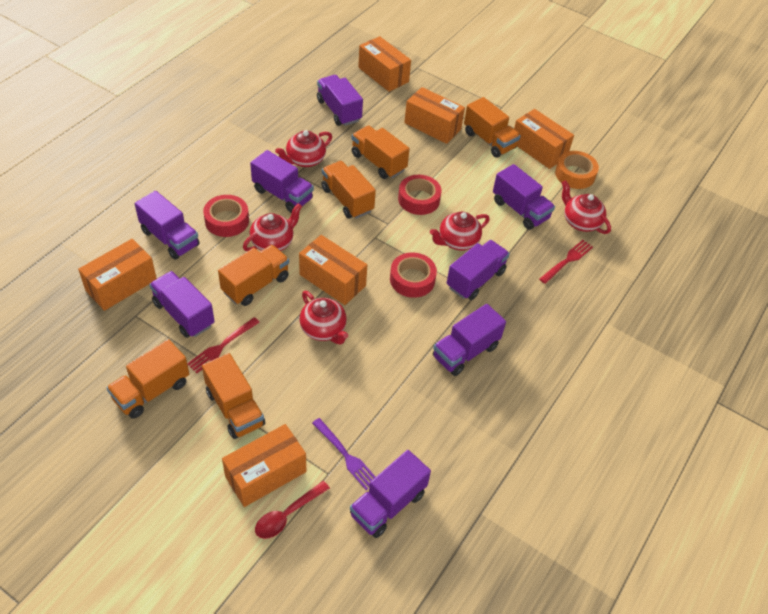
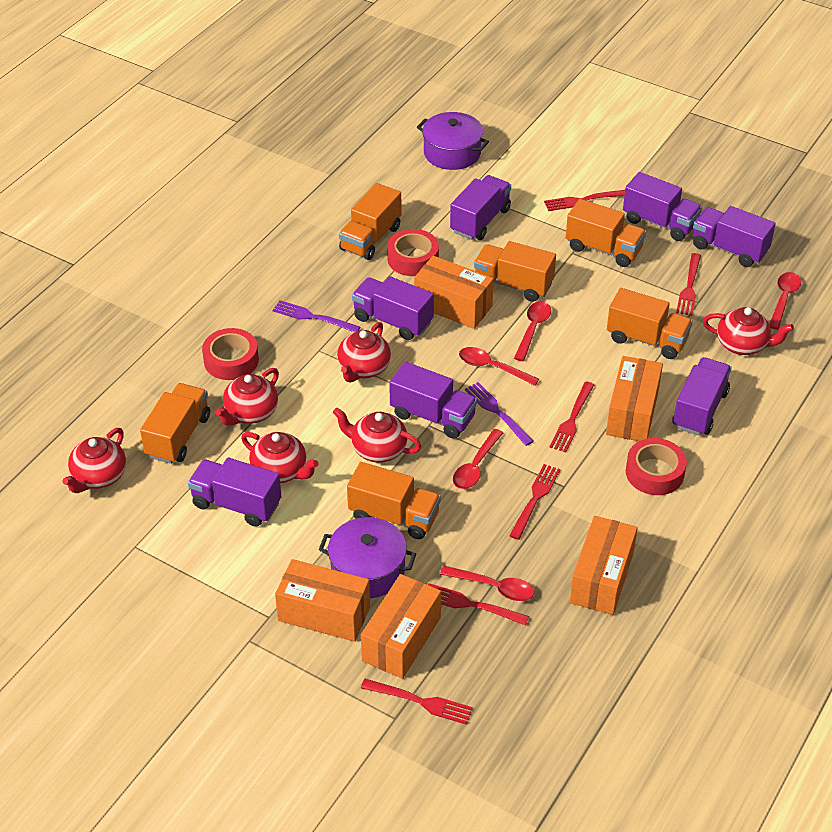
orange box: [78,239,157,311] [222,424,306,507] [299,235,367,305] [358,36,411,92] [404,87,465,144] [514,109,574,169] = 6 -> [275,559,370,642] [361,574,441,679] [414,256,494,329] [570,516,638,615] [606,356,663,441] = 5
orange tape: [555,151,599,189] = 1 -> none = 0
purple fork: [312,418,376,490] = 1 -> [273,300,360,333] [465,382,534,446] = 2
purple pot: none = 0 -> [319,517,416,598] [417,112,489,170] = 2
purple truck: [135,191,200,260] [149,271,215,338] [250,150,314,213] [317,75,363,126] [350,450,431,538] [433,304,506,376] [447,240,510,300] [493,164,555,230] = 8 -> [188,458,281,527] [352,276,434,340] [389,362,477,439] [450,175,511,240] [623,172,702,241] [672,357,731,436] [693,206,776,267] = 7
red fork: [187,317,260,373] [539,240,593,284] = 2 -> [361,679,473,724] [428,583,529,625] [509,464,560,540] [544,190,625,211] [550,382,594,452] [676,253,701,316] = 6
red spoon: [255,481,330,539] = 1 -> [440,566,535,601] [453,429,503,489] [459,347,539,386] [514,301,551,361] [769,272,801,330] = 5
red teapot: [243,203,302,251] [275,130,332,167] [300,291,348,344] [430,212,490,251] [561,180,611,234] = 5 -> [63,428,126,493] [216,368,279,426] [241,432,319,483] [333,407,422,463] [337,322,391,383] [703,307,794,355] = 6

